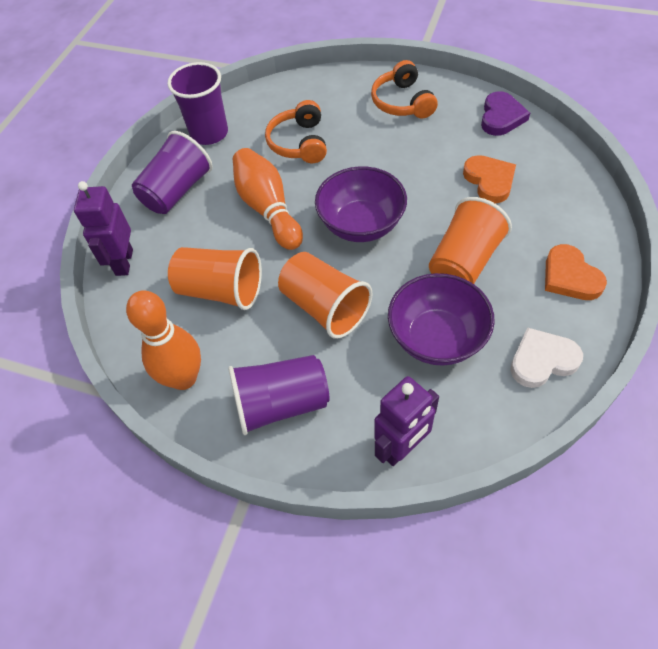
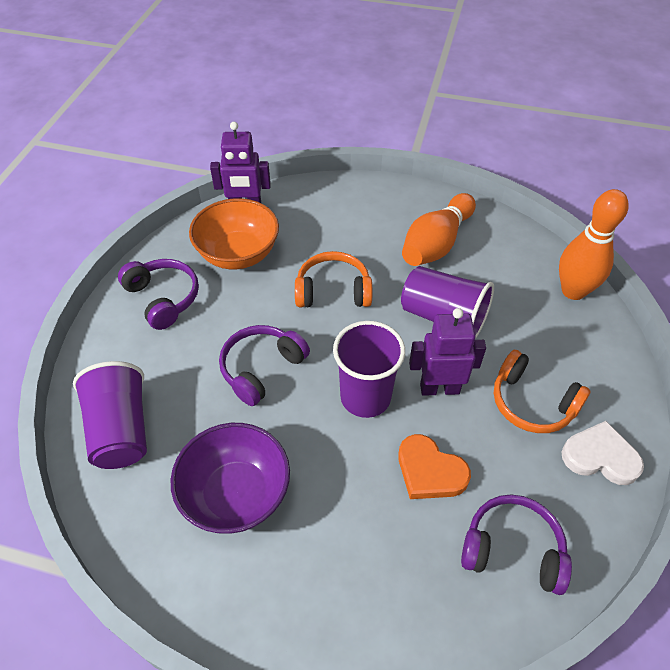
orange bowl: none = 0 -> [189,198,279,269] = 1
orange cup: [168,247,262,310] [278,252,373,339] [429,197,512,284] = 3 -> none = 0
orange heart: [463,155,516,203] [545,244,607,300] = 2 -> [398,434,471,499] = 1
purple bowl: [315,166,407,242] [388,273,495,366] = 2 -> [171,423,290,534] = 1
purple headphones: none = 0 -> [118,259,199,330] [219,325,310,406] [461,494,572,595] = 3
purple heart: [481,91,530,136] = 1 -> none = 0

